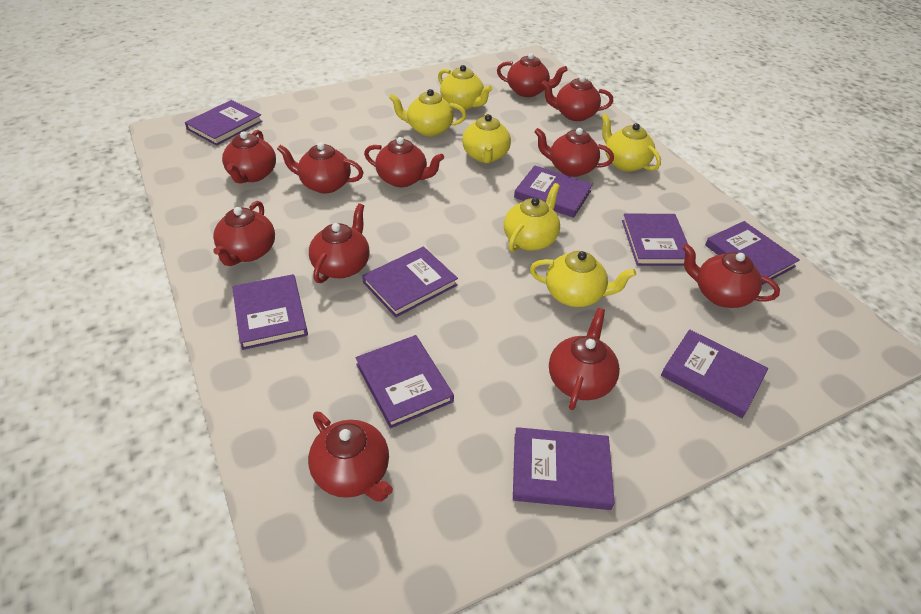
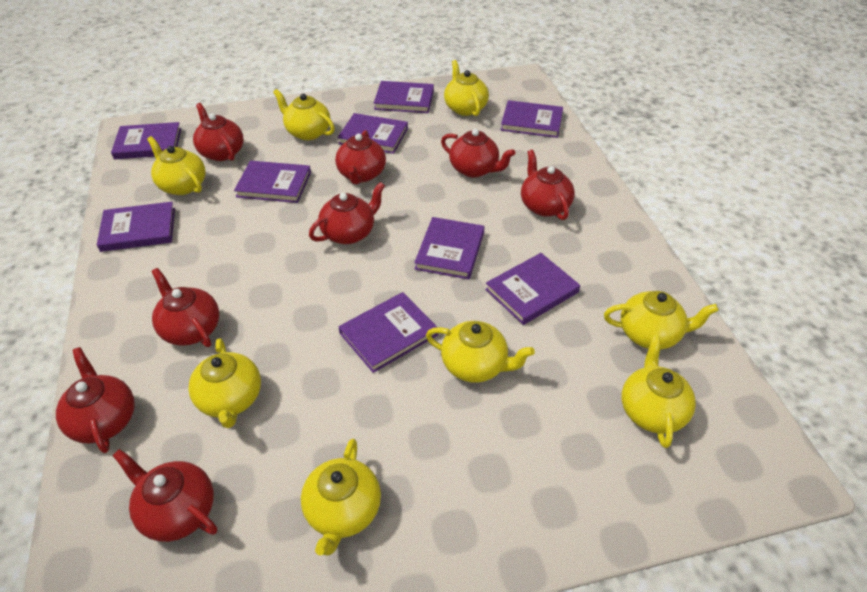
red teapot: [213,201,275,266] [222,130,276,183] [277,142,364,194] [308,412,393,501] [309,203,370,283] [364,137,444,187] [497,53,568,97] [534,128,614,177] [541,76,613,121] [549,308,620,410] [682,244,780,308] = 11 -> [56,347,135,453] [112,449,217,542] [152,268,219,347] [193,103,244,161] [309,182,385,244] [335,130,386,184] [441,129,516,178] [521,150,575,220] = 8
yellow teapot: [389,89,466,136] [438,65,492,110] [462,113,511,163] [504,183,560,252] [530,251,636,307] [601,113,661,172] = 6 -> [147,136,205,195] [188,338,261,428] [273,89,335,140] [301,439,381,556] [426,321,535,383] [444,60,489,116] [604,291,719,350] [622,335,696,448] = 8

